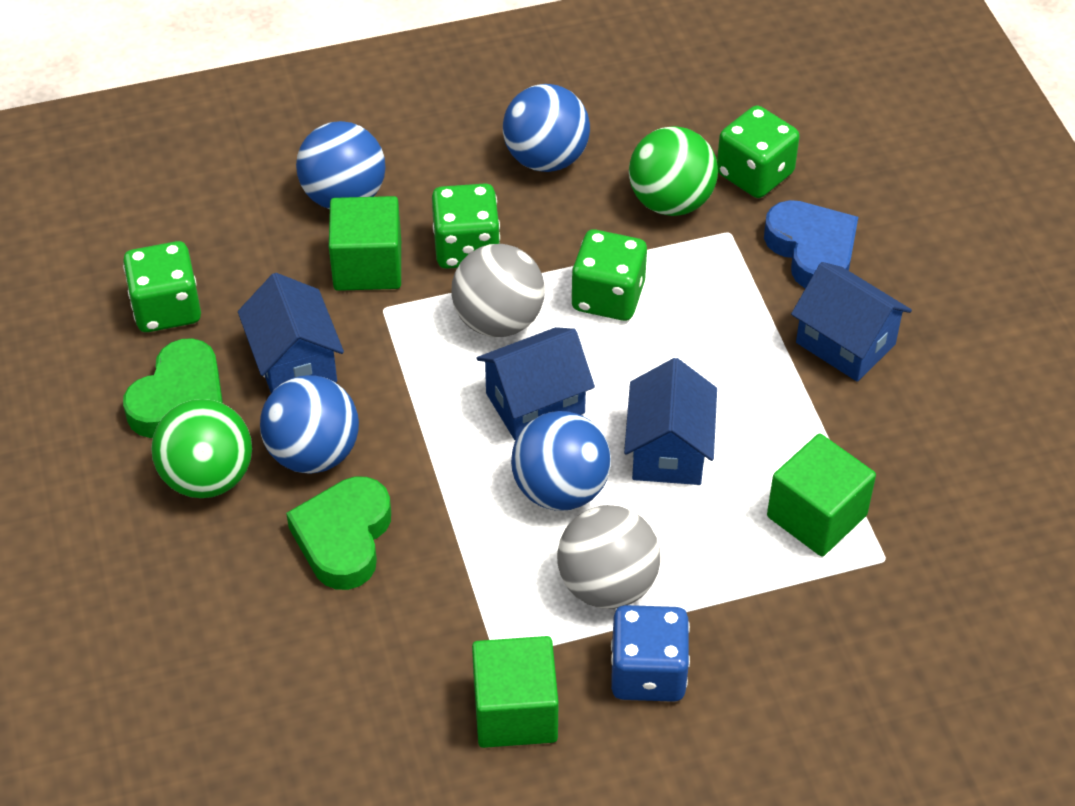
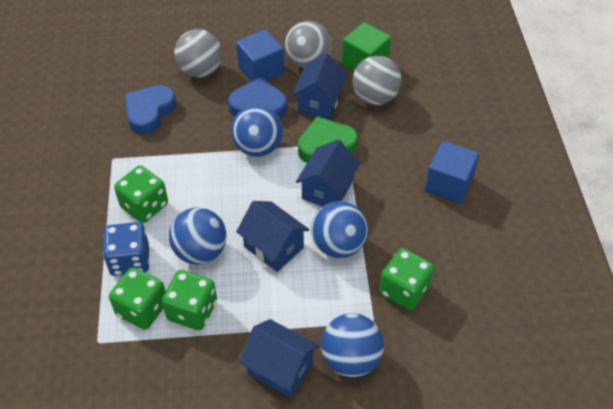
blue cube: none = 0 -> [236,29,284,82] [425,141,479,204] = 2
blue heart: [764,200,858,288] = 1 -> [124,85,176,135] [228,77,287,119] = 2
green ball: [151,399,252,498] [629,126,718,216] = 2 -> none = 0
green cube: [329,196,401,291] [472,636,559,748] [767,434,876,556] = 3 -> [342,22,391,71] = 1
green heart: [123,338,223,438] [286,477,391,590] = 2 -> [298,117,358,163] = 1
grey ball: [451,244,545,337] [557,505,660,609] = 2 -> [174,29,222,78] [285,21,332,68] [352,56,402,105] = 3

